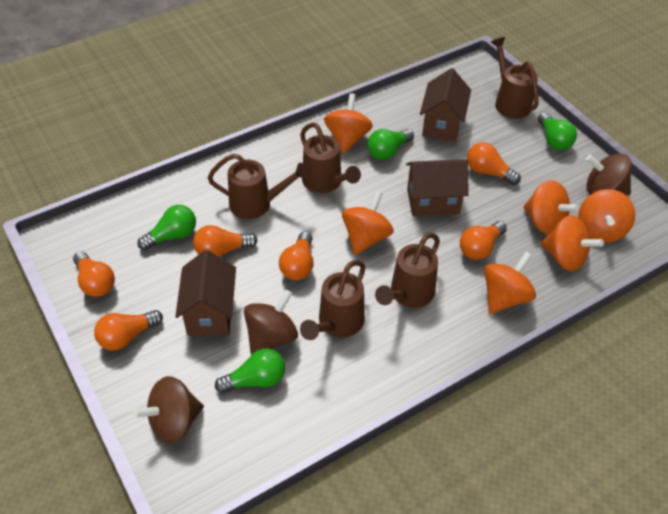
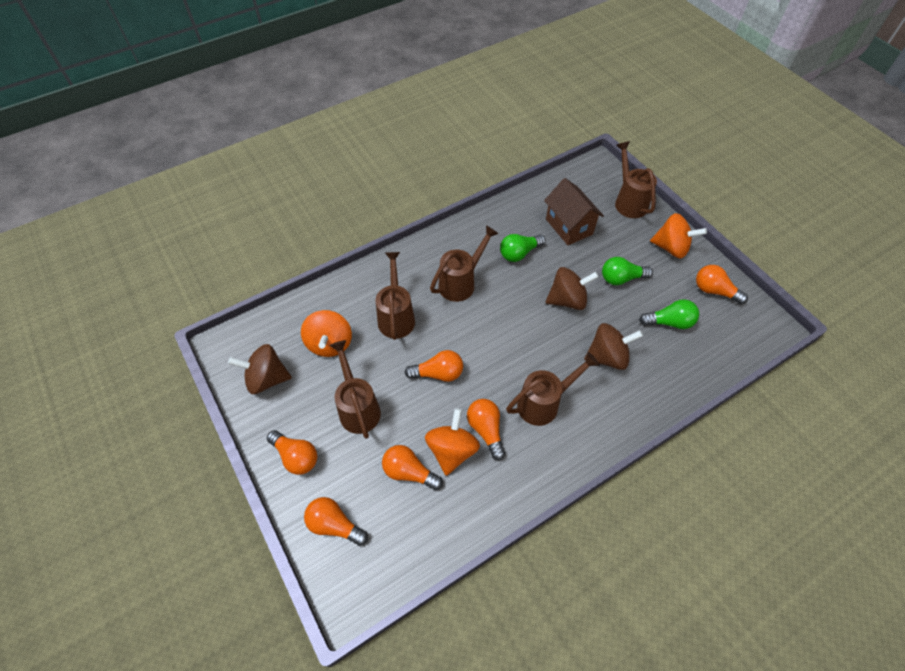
brown house: [175,250,236,335] [406,159,469,216] [420,68,471,142] = 3 -> [544,178,604,245] = 1
green light bulb: [137,205,196,250] [215,348,285,393] [367,129,414,160] [538,112,577,150] = 4 -> [500,234,545,262] [602,257,653,285] [639,299,699,329] = 3
orange spinning top: [324,93,373,154] [342,191,394,255] [484,252,536,314] [523,180,579,234] [541,215,604,271] [578,189,635,243] = 6 -> [301,310,352,357] [425,408,480,476] [650,213,707,258] = 3

